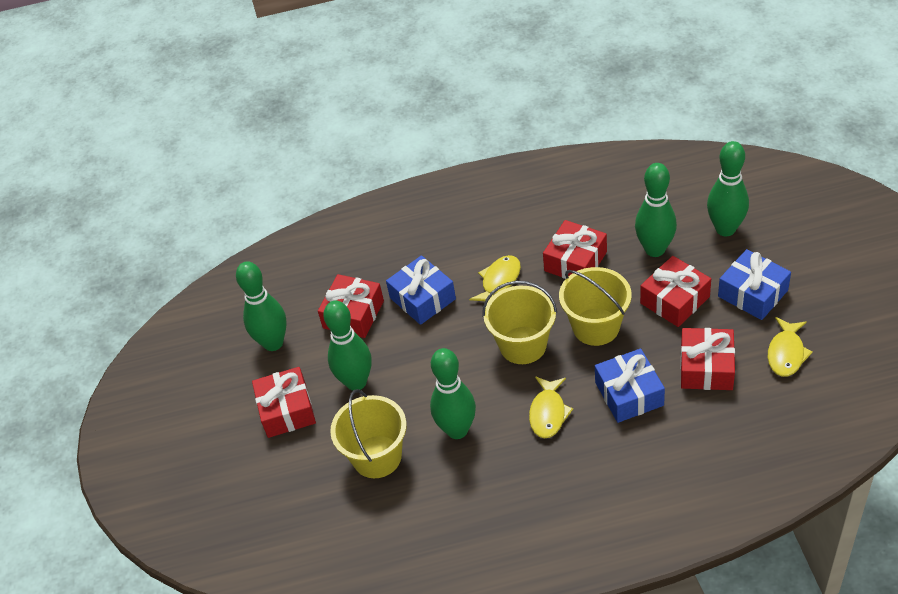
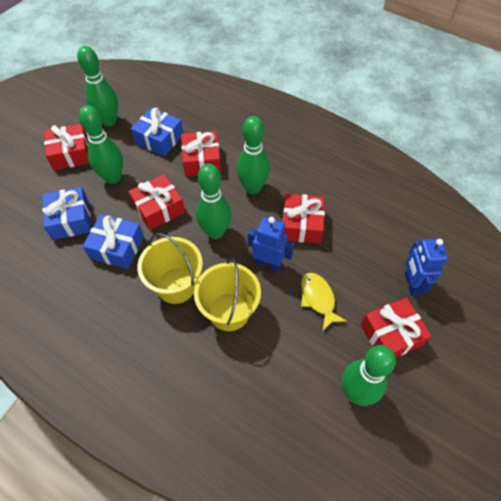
blue robot: none = 0 -> [248,217,294,272] [405,239,448,296] = 2
yellow bucket: [330,389,407,478] [482,281,557,364] [559,267,632,346] = 3 -> [137,233,203,304] [194,258,261,331] = 2
yellow fish: [469,255,521,301] [529,377,573,438] [768,317,813,377] = 3 -> [301,273,347,330] = 1

